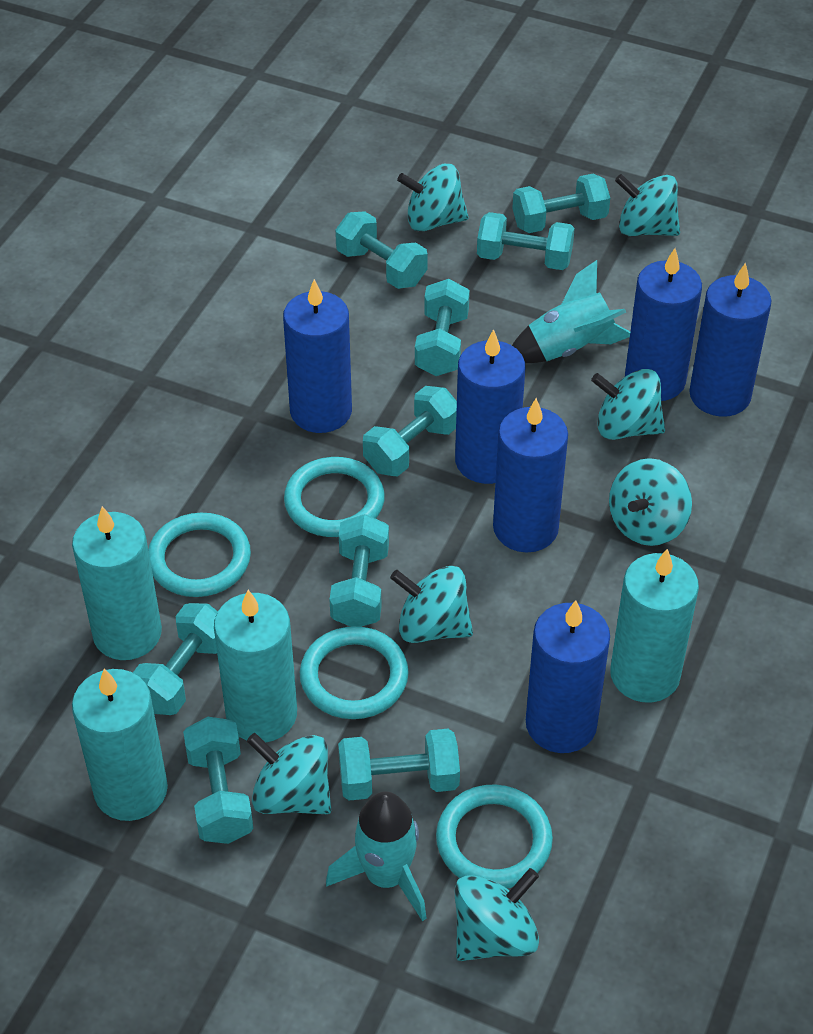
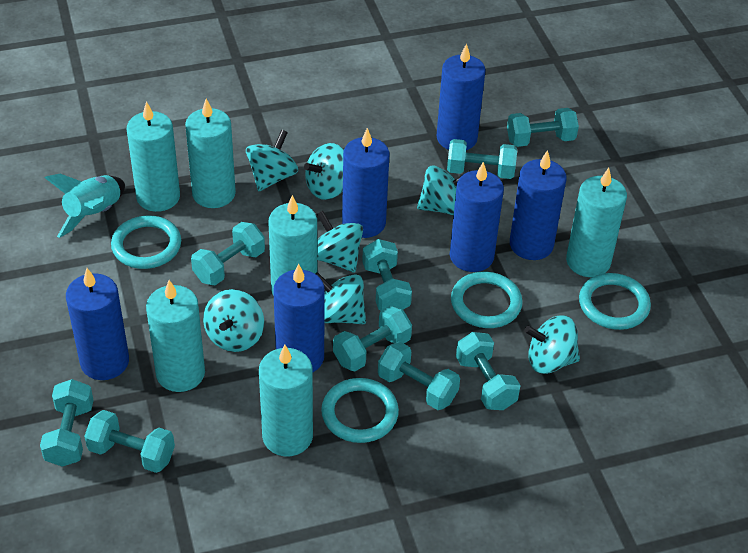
turquoise candle: [72,506,162,660] [72,669,168,821] [214,590,297,743] [610,549,699,703] = 4 -> [127,101,180,212] [146,280,205,392] [185,99,236,208] [259,345,313,456] [268,195,317,296] [566,168,627,277] = 6
turquoise rocket: [326,792,427,921] [512,260,630,363] = 2 -> [45,174,125,238] = 1

